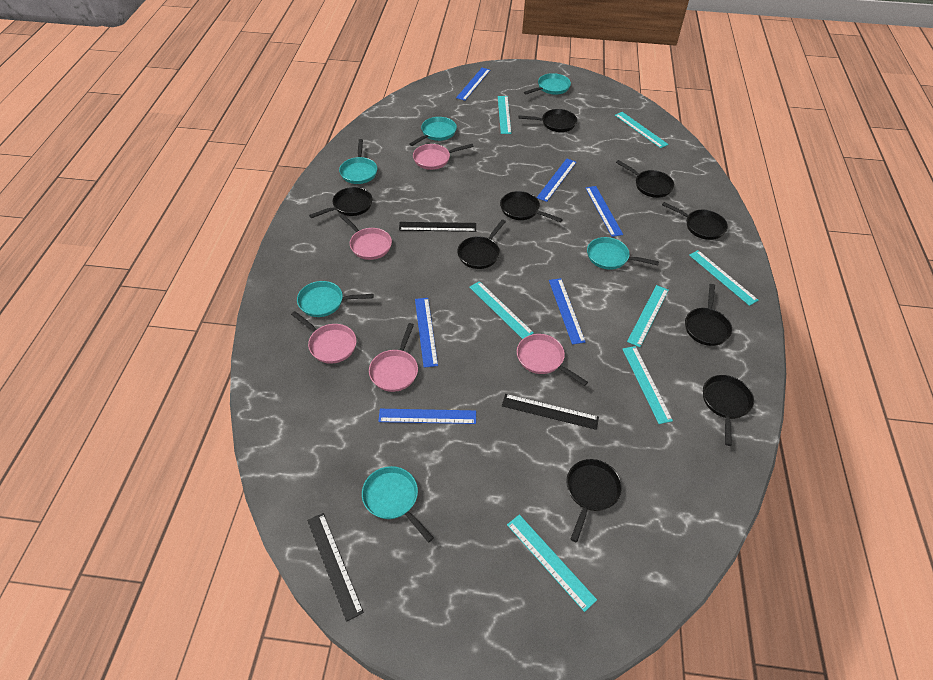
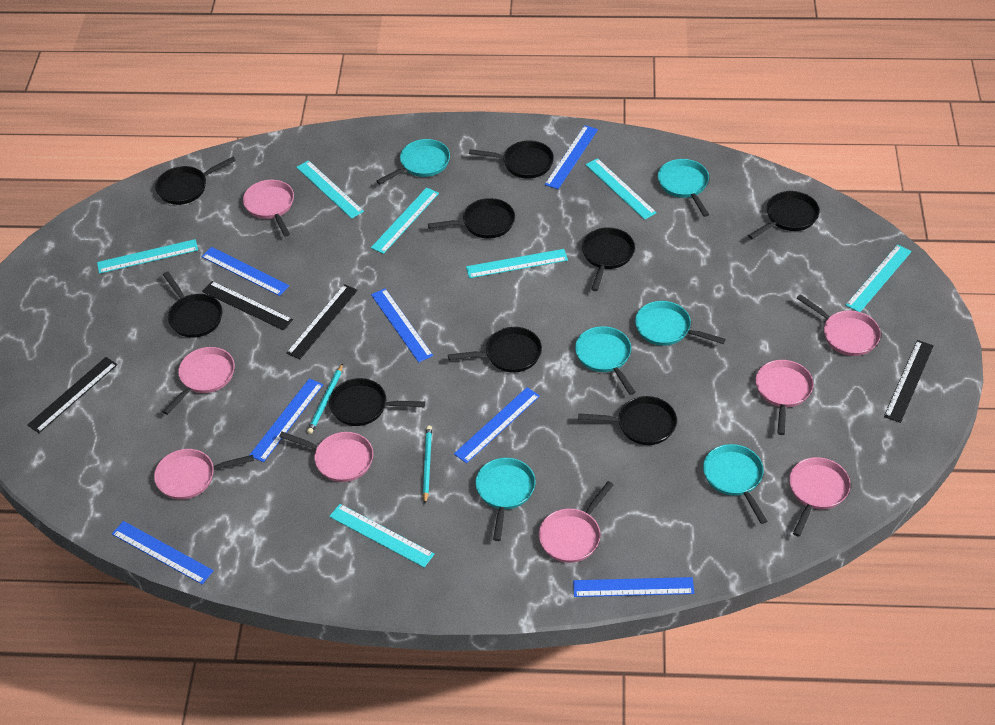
black ruler: [307,513,364,622] [399,222,476,232] [502,394,599,430] = 3 -> [27,357,118,433] [202,281,293,330] [286,284,358,359] [884,340,934,423] = 4
blue ruler: [378,409,476,424] [415,298,438,368] [456,68,490,101] [537,159,577,202] [549,278,585,344] [585,186,623,237] = 6 -> [112,521,214,584] [201,247,289,296] [249,378,323,462] [371,288,433,362] [454,387,540,463] [545,125,598,189] [573,577,694,597] = 7
pink pan: [291,311,356,364] [339,214,392,260] [369,323,418,392] [413,144,474,170] [517,334,588,386] = 5 -> [154,449,254,500] [162,347,235,415] [243,180,294,237] [279,432,373,482] [539,481,614,563] [755,360,814,435] [789,457,851,537] [797,294,881,356] = 8
turquoise pencil: none = 0 -> [307,364,343,434] [423,426,432,504] = 2

